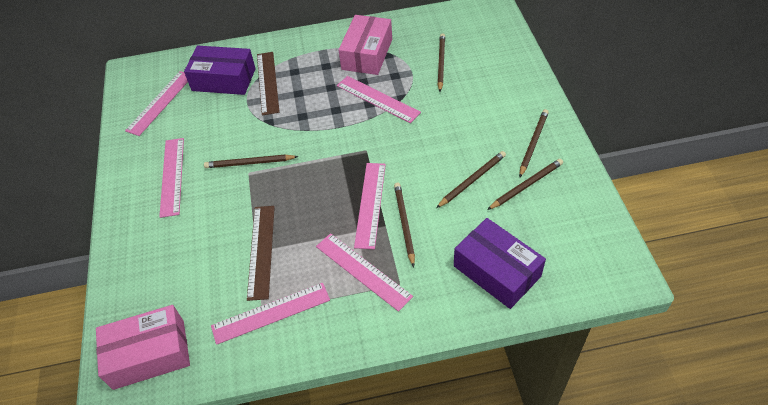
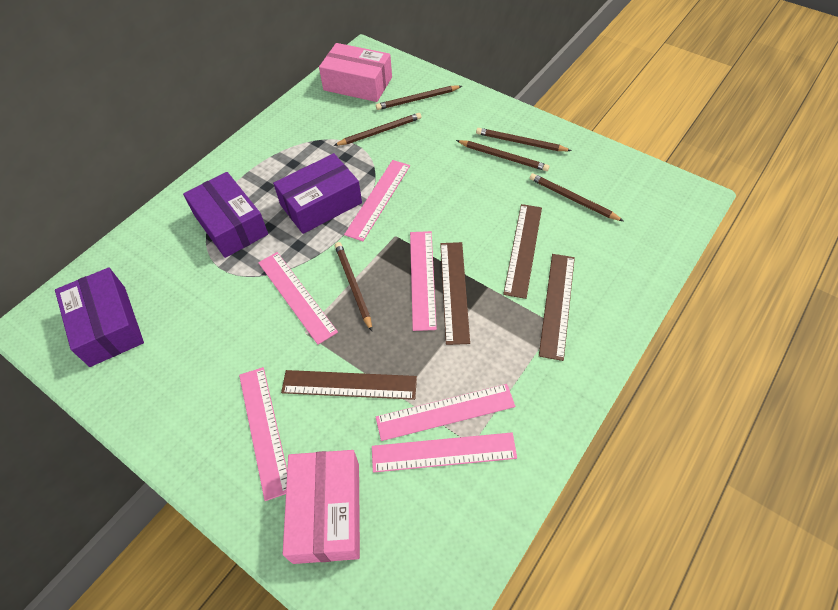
brown ruler: [247,206,275,301] [257,52,280,115] = 2 -> [281,370,417,400] [440,242,470,345] [503,204,542,299] [539,254,575,361] = 4
purple box: [184,46,256,95] [454,218,546,309] = 2 -> [55,268,144,367] [183,172,268,258] [273,153,362,234] = 3

